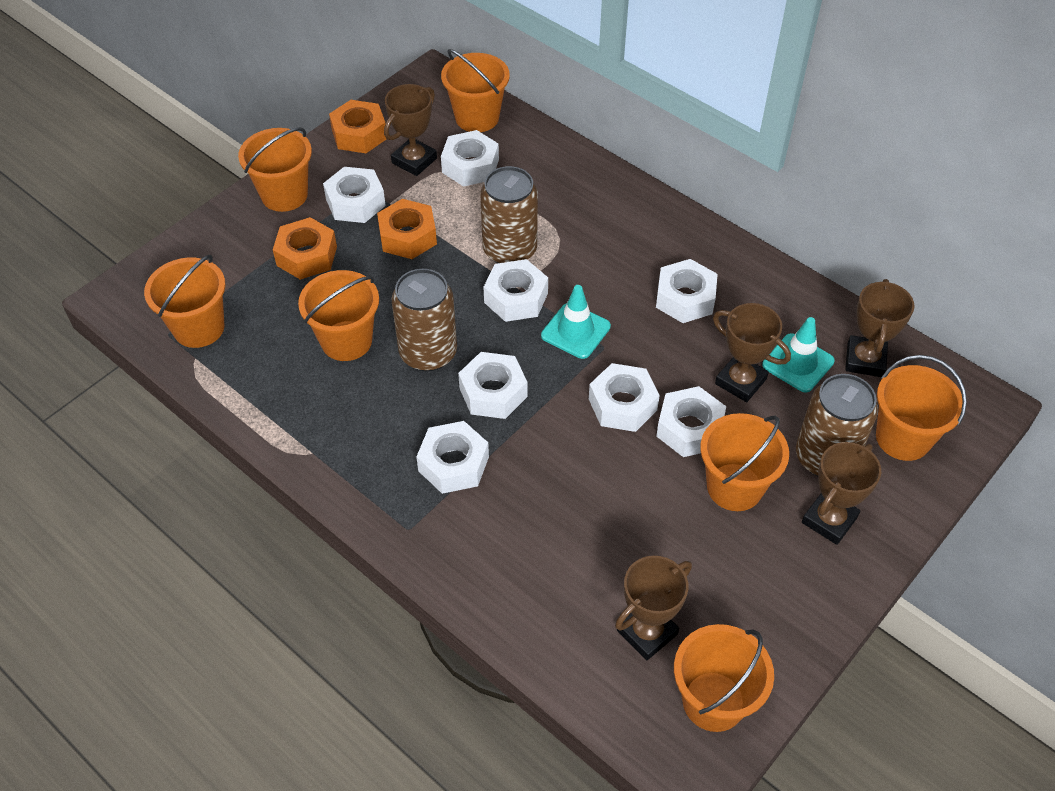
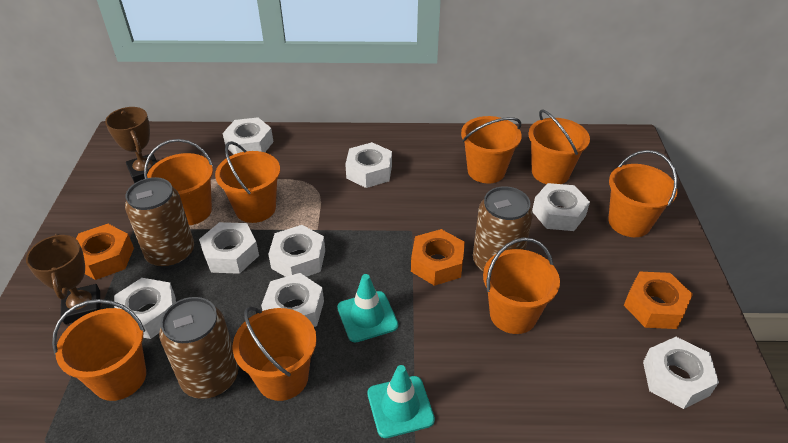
brown trophy: [384,84,437,176] [615,556,692,660] [713,303,791,402] [802,442,881,545] [845,279,915,377] = 5 -> [26,234,101,324] [105,107,157,183] = 2
orange bucket: [144,255,225,348] [238,127,312,212] [298,270,379,361] [441,49,510,132] [674,624,774,732] [700,413,789,511] [876,355,967,461] = 7 -> [52,299,146,401] [144,139,213,225] [215,141,280,223] [233,307,317,401] [461,116,522,183] [483,237,560,334] [528,110,590,184] [608,150,678,237] = 8

